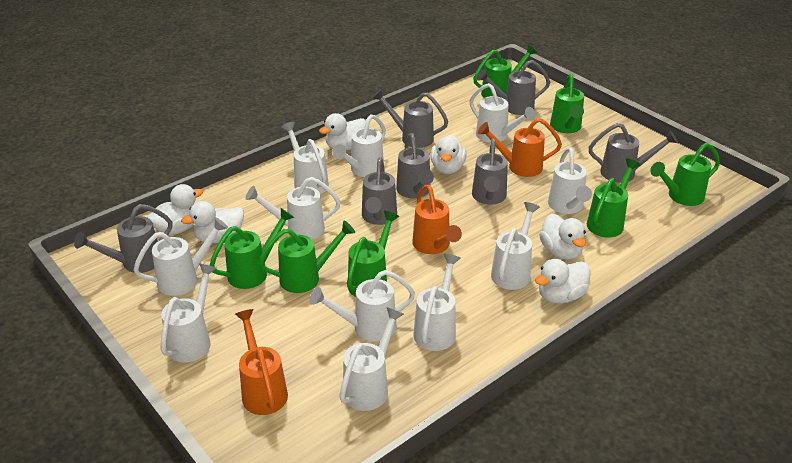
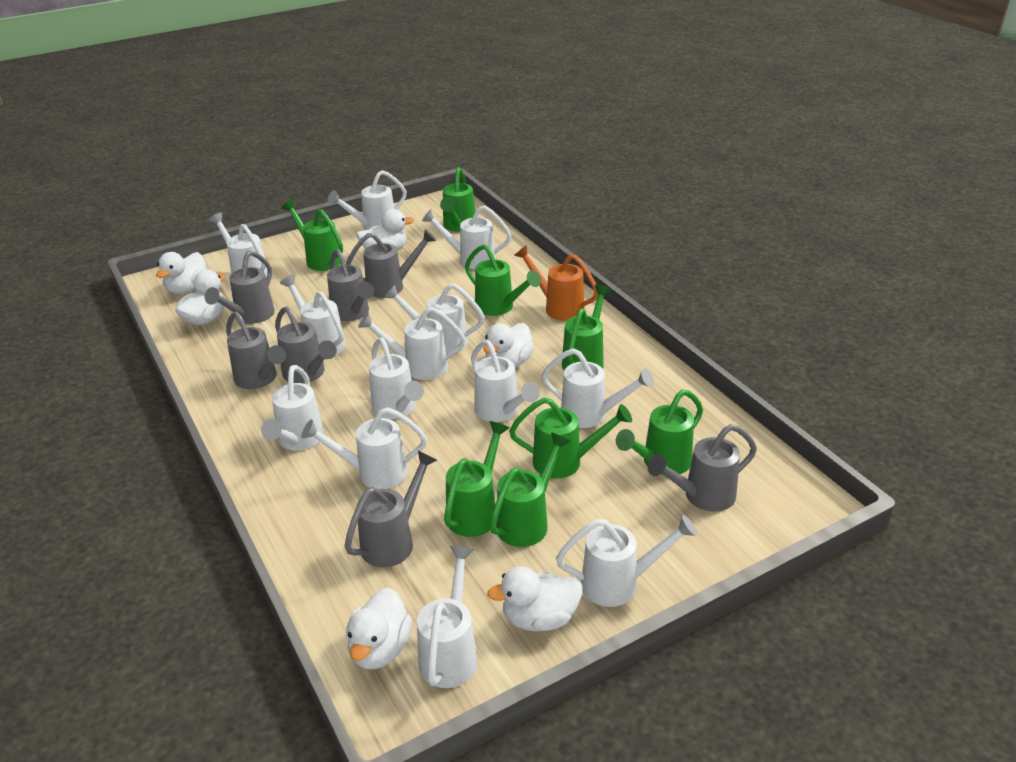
green watering can: [210,208,294,289] [258,221,355,293] [347,211,399,297] [473,45,537,98] [550,74,584,133] [587,159,640,237] [650,143,720,206] = 7 -> [281,200,343,271] [440,167,475,232] [444,421,510,537] [465,244,541,316] [489,432,571,547] [509,398,632,479] [562,285,612,371] [616,389,703,475] = 8
orange watering can: [235,309,288,415] [412,185,462,254] [478,118,562,177] = 3 -> [514,245,598,321] = 1
white watering can: [134,217,228,296] [160,264,216,362] [246,177,341,240] [281,122,329,194] [310,270,415,341] [333,114,386,177] [339,307,404,411] [413,254,461,351] [470,83,536,143] [491,202,540,290] [548,147,592,214] = 11 -> [209,213,268,278] [261,365,324,451] [280,275,346,356] [301,407,427,489] [328,170,407,230] [358,307,466,380] [369,338,424,419] [384,284,485,354] [417,546,478,688] [422,206,511,269] [471,340,540,422] [542,348,654,428] [556,515,697,607] = 13

